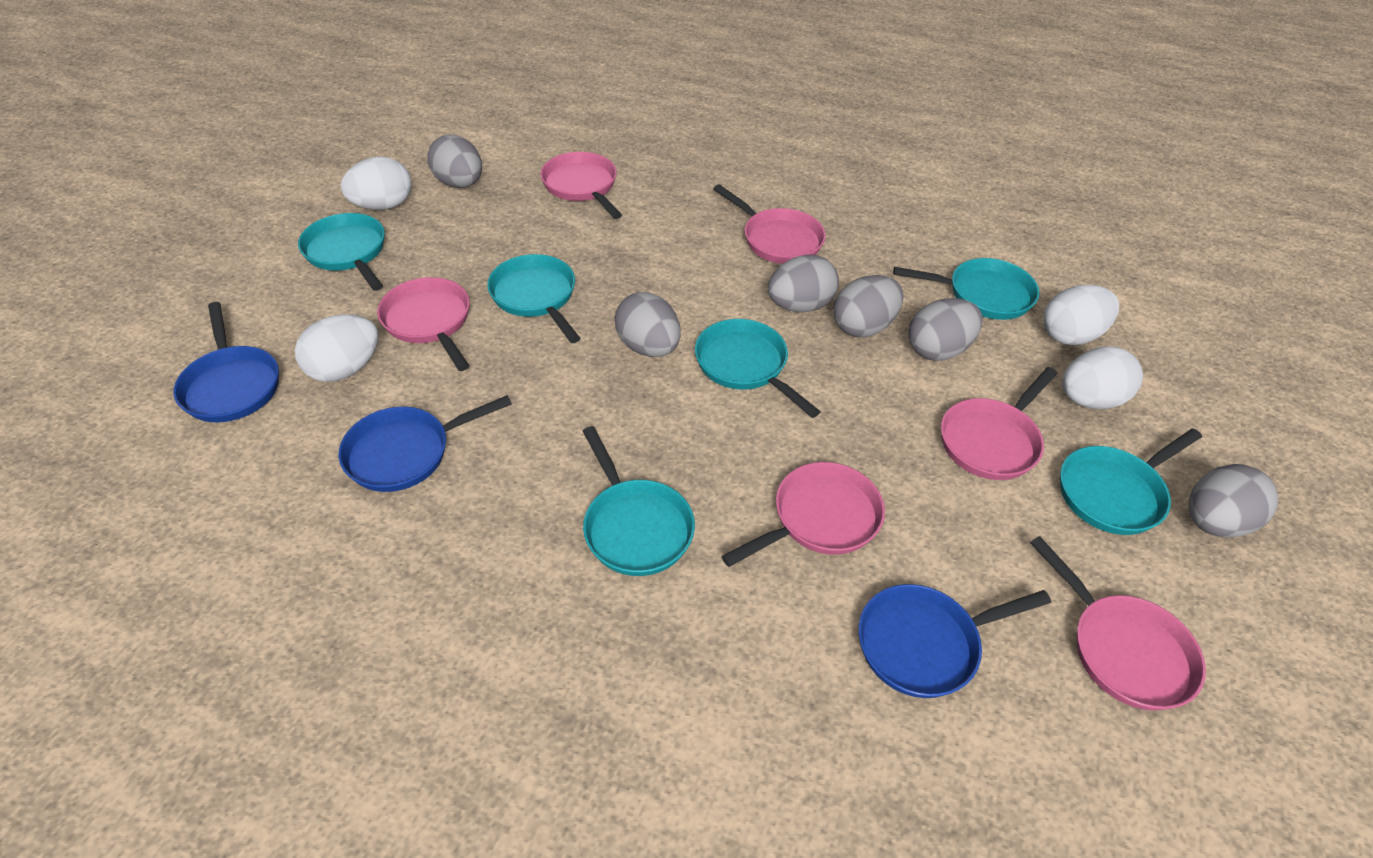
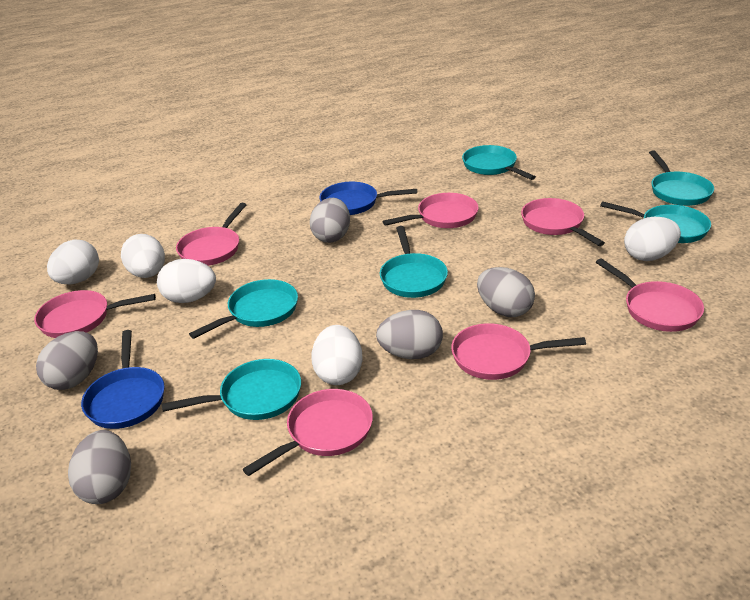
blue pan: [173,302,279,422] [339,395,512,492] [858,584,1051,698] = 3 -> [81,330,164,429] [319,182,417,215] = 2
grey egg: [428,134,482,188] [615,292,681,357] [768,254,839,312] [833,275,903,337] [908,298,983,361] [1189,464,1278,537] = 6 -> [36,331,98,390] [68,430,131,504] [310,198,350,243] [376,310,443,359] [477,267,535,317] = 5
pink pan: [377,277,470,371] [541,152,622,219] [713,184,826,264] [721,462,885,567] [941,367,1058,480] [1030,536,1206,710] = 6 -> [34,290,156,338] [176,203,246,266] [243,389,373,476] [383,193,479,228] [451,323,586,380] [521,198,605,246] [596,258,704,332] = 7
white egg: [295,314,378,382] [341,157,412,210] [1043,285,1119,345] [1062,347,1143,409] = 4 -> [47,240,99,285] [121,234,165,278] [157,259,216,303] [311,325,363,385] [624,217,681,261] = 5

